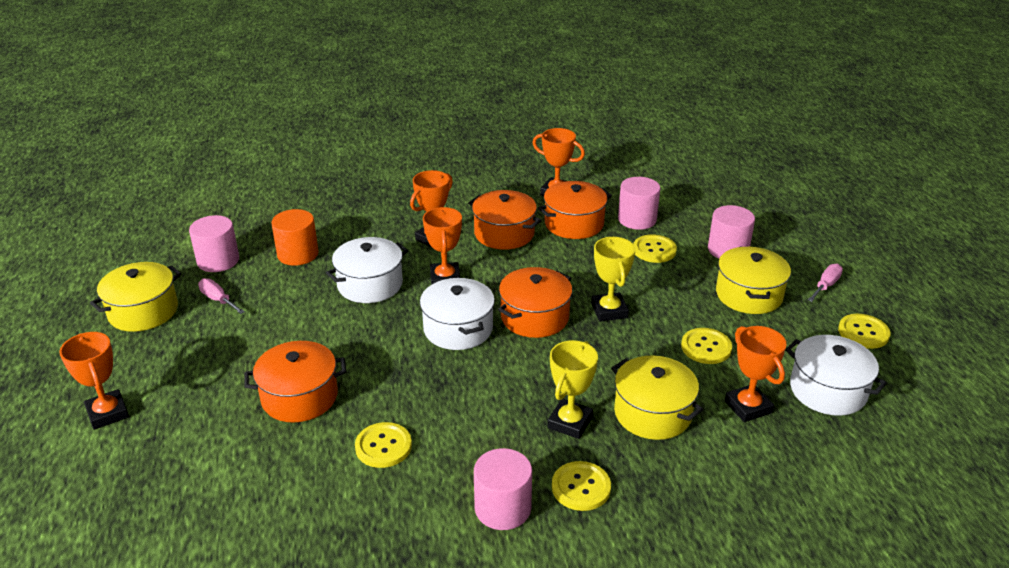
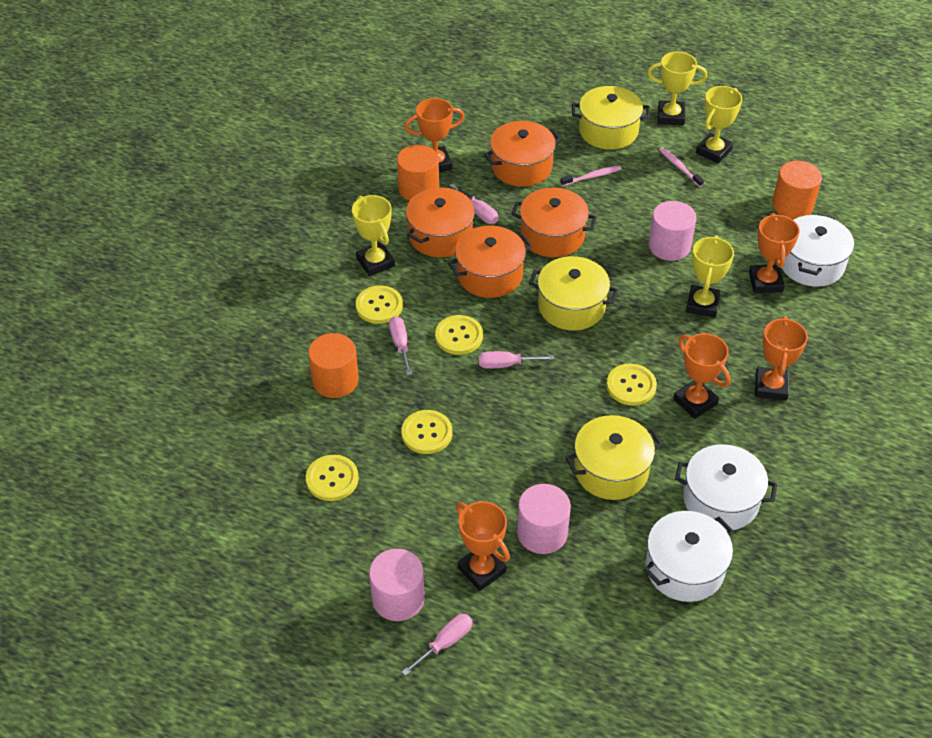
orange cylinder: [271,209,319,266] = 1 -> [308,333,359,398] [397,145,439,201] [772,161,822,219] = 3
pink cylinder: [189,215,239,272] [474,448,532,530] [618,177,660,230] [708,205,755,259] = 4 -> [369,549,425,621] [517,484,571,554] [648,201,697,261] = 3
pink screwdriver: [198,278,245,314] [808,264,843,302] = 2 -> [389,316,412,375] [402,614,473,676] [450,184,498,224] [479,351,554,369] = 4
pink toothbrush: none = 0 -> [560,165,622,186] [659,147,704,187] = 2
yellow trophy: [547,340,598,439] [591,237,636,321] = 2 -> [352,195,395,276] [647,52,707,126] [686,235,734,318] [696,86,742,164] = 4

